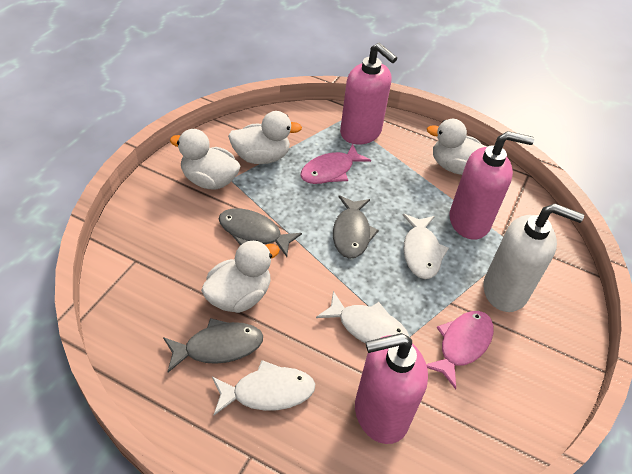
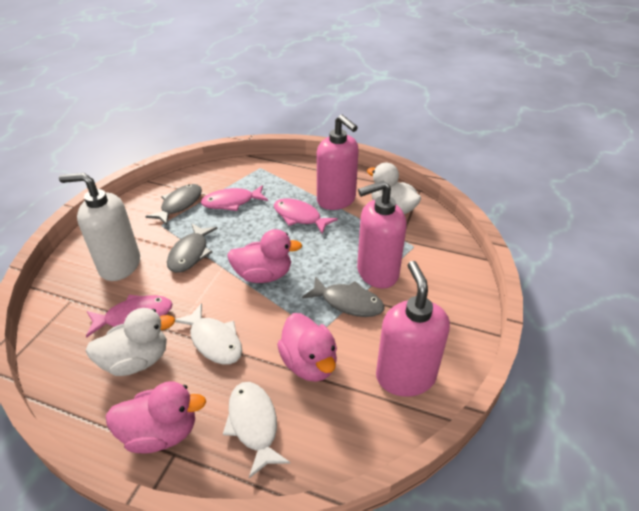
pink duck: none = 0 -> [106,381,206,453] [227,229,302,283] [277,313,337,382] = 3
pink fish: [300,143,371,184] [426,311,494,389] = 2 -> [86,295,173,337] [201,185,268,211] [274,198,338,234] = 3
white duck: [170,129,241,190] [201,240,280,313] [228,111,302,164] [427,119,487,175] = 4 -> [86,308,175,376] [367,163,421,214] = 2
white fish: [212,360,315,415] [316,291,409,344] [403,214,449,279] = 3 -> [175,303,242,365] [223,382,291,478] = 2

